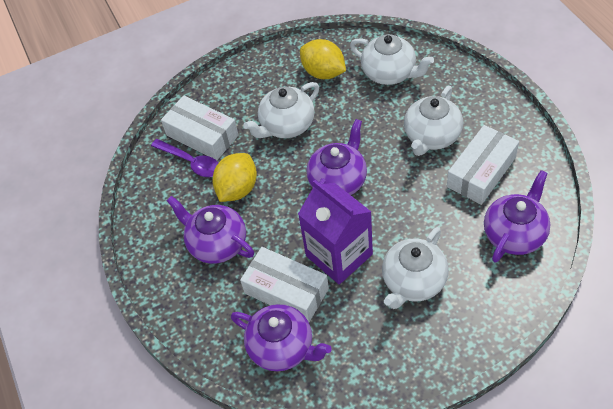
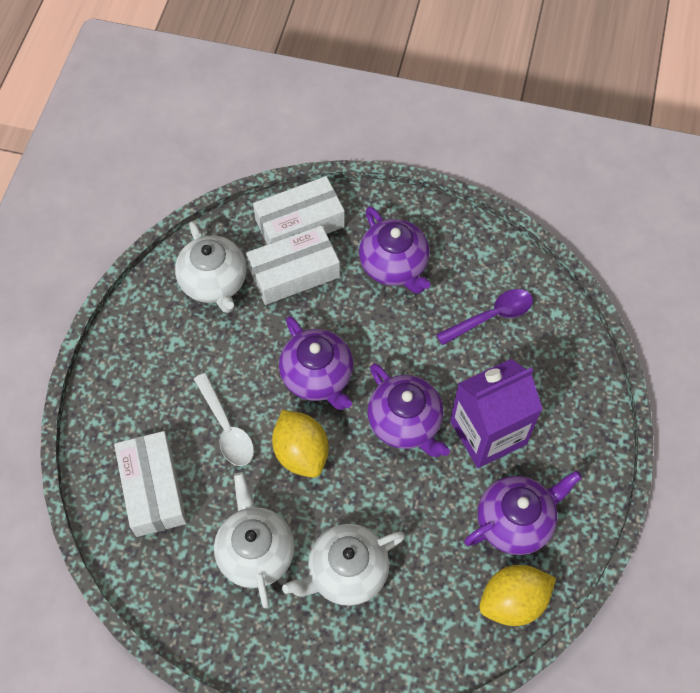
white spoon: none = 0 -> [194,373,254,466] = 1
white teapot: [243,82,319,138] [350,34,434,85] [382,227,449,309] [404,86,463,156] = 4 -> [175,221,247,313] [214,472,295,608] [282,524,405,606] = 3

